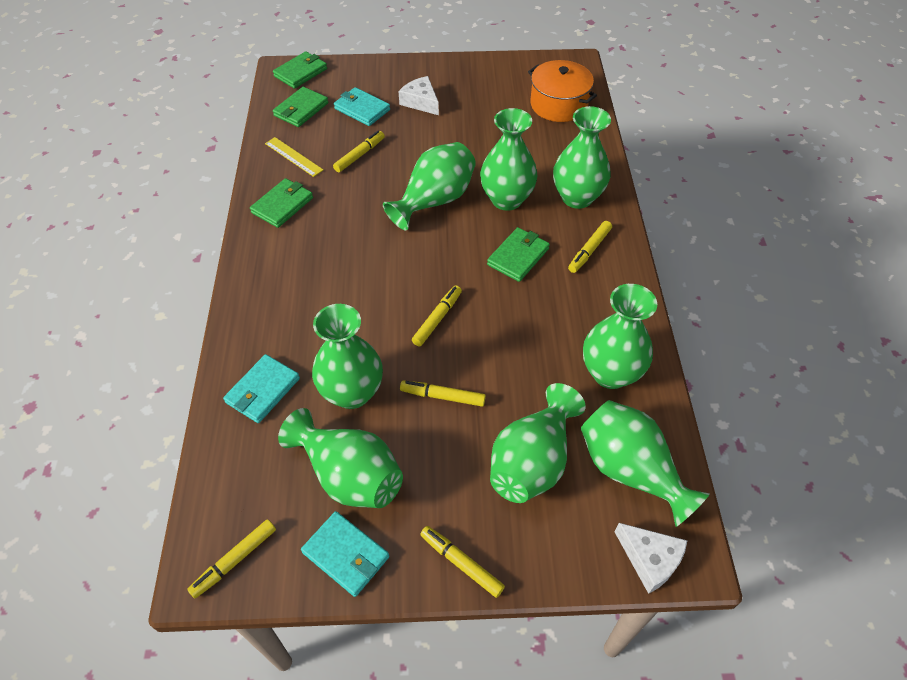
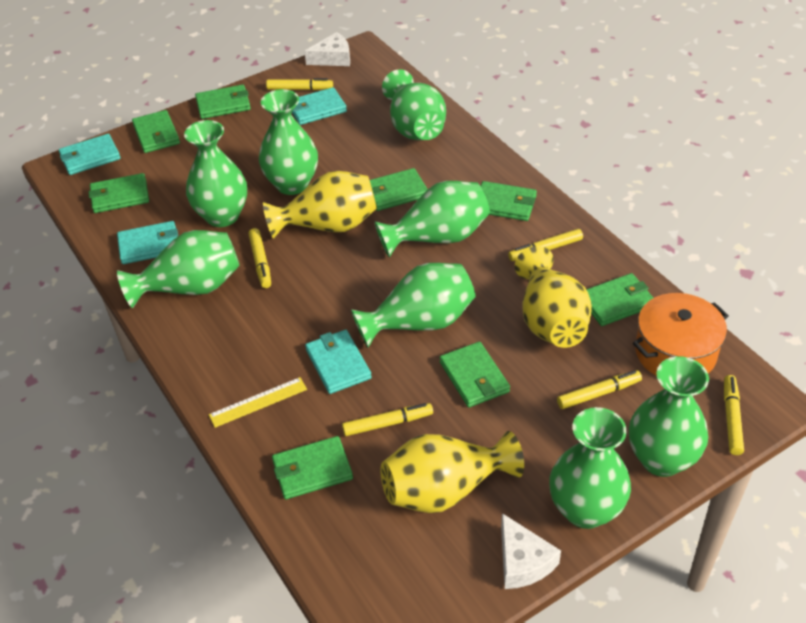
green wallet: [250,178,313,228] [273,51,327,89] [273,87,328,127] [487,227,550,282] = 4 -> [88,173,149,213] [132,110,180,153] [195,85,251,119] [272,436,353,499] [370,168,428,211] [440,342,510,408] [481,181,537,221] [586,273,653,326] = 8
turquoise wallet: [223,354,300,423] [301,511,389,597] [334,87,390,126] = 3 -> [59,134,121,175] [117,221,178,264] [292,87,347,125] [305,330,372,394] = 4
yellow vase: none = 0 -> [263,171,377,239] [381,431,524,513] [515,246,592,348] = 3

